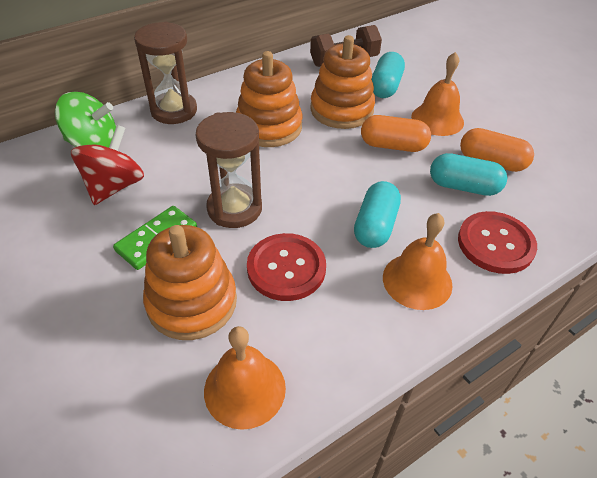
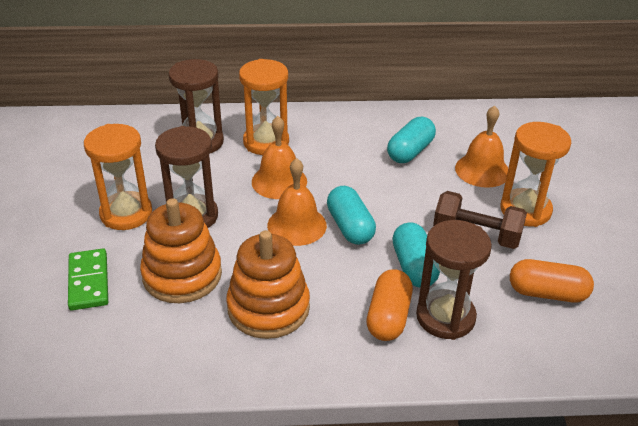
brown hourglass: [134,22,197,124] [196,112,262,228] = 2 -> [155,126,218,228] [168,59,224,153] [416,220,492,340] = 3
green spinning top: [55,92,116,148] = 1 -> none = 0
orange hourglass: none = 0 -> [84,124,152,230] [239,59,289,155] [500,122,571,227] = 3
orange stacking toy: [143,225,237,340] [236,51,302,147] [310,35,375,129] = 3 -> [140,198,222,303] [226,230,310,339] = 2
red button: [247,233,326,301] [458,211,537,274] = 2 -> none = 0
red spinning top: [71,125,144,205] = 1 -> none = 0

